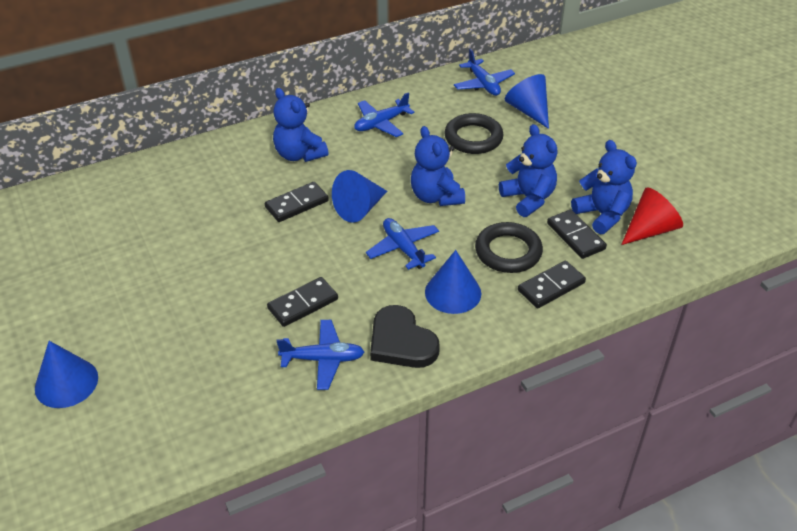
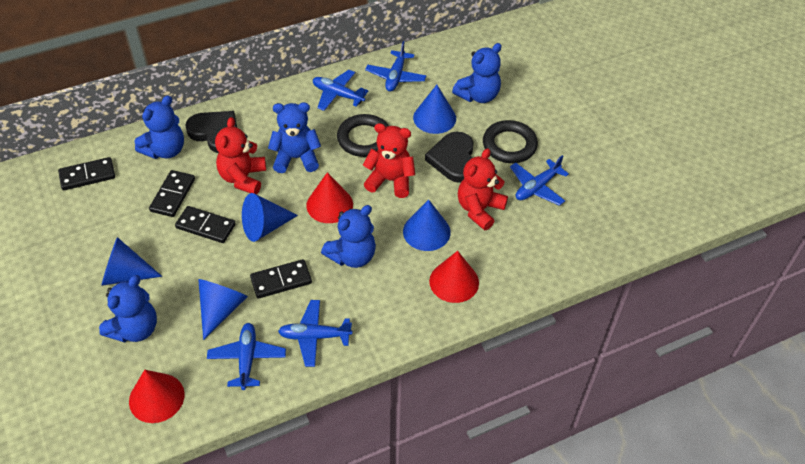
black heart: [370,305,440,368] = 1 -> [185,111,237,153] [425,132,474,183] = 2
blue cone: [35,341,98,408] [332,170,387,223] [425,250,481,314] [505,74,549,129] = 4 -> [101,237,162,286] [198,279,248,340] [242,193,298,242] [403,200,451,251] [413,85,456,134] = 5
blue plane: [276,320,364,390] [354,92,415,137] [366,218,439,270] [454,49,515,96] = 4 -> [207,323,286,390] [278,300,352,367] [313,70,369,111] [365,41,426,92] [510,155,569,206] = 5
blue teddy bear: [273,88,328,162] [411,126,465,206] [499,124,557,217] [571,140,637,234] = 4 -> [99,275,157,343] [135,95,184,159] [268,102,321,173] [321,205,376,268] [452,43,502,103] = 5
red cone: [621,187,683,245] = 1 -> [129,370,185,423] [306,172,353,223] [429,251,479,303] = 3
red teddy bear: none = 0 -> [215,117,266,195] [363,123,415,198] [458,148,508,230] = 3

